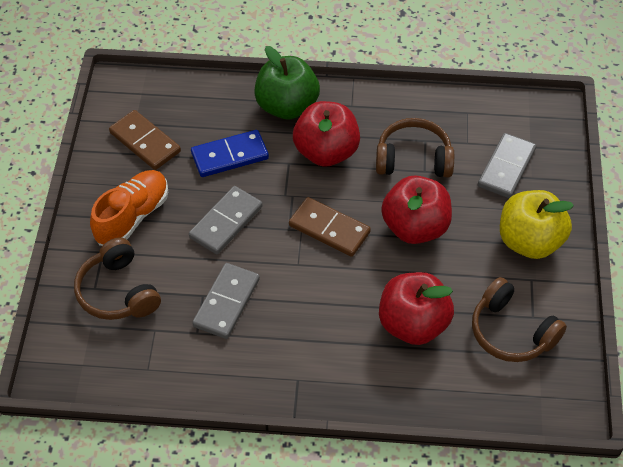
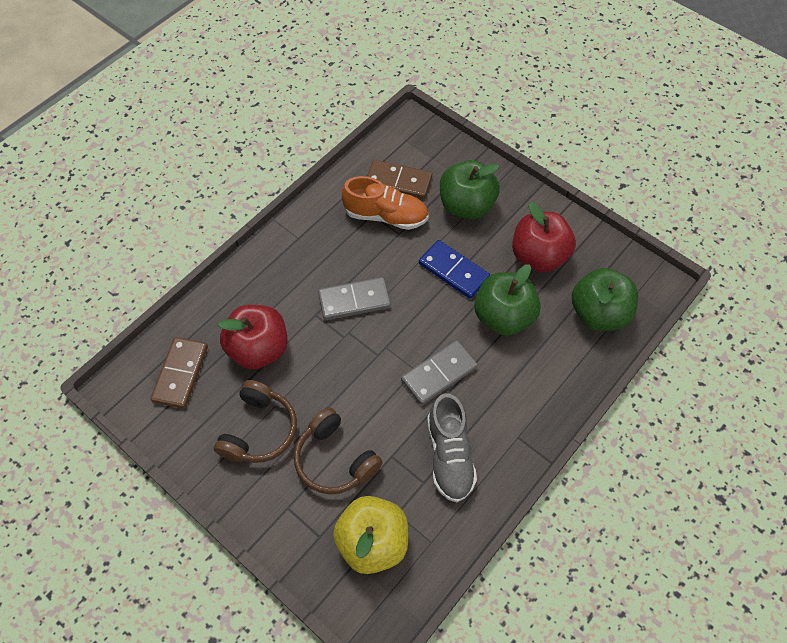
brown headphones: [74,237,161,320] [376,118,454,177] [472,277,567,362] = 3 -> [214,380,297,463] [294,407,383,494] = 2
green apple: [254,46,320,119] = 1 -> [440,160,500,219] [474,264,541,336] [572,268,638,331] = 3
grey domino: [189,186,262,254] [192,263,260,339] [478,133,536,198] = 3 -> [318,277,391,320] [401,340,478,405] = 2
grey shoe: none = 0 -> [427,393,477,502] = 1
red apple: [293,101,360,167] [379,272,454,345] [381,176,452,244] = 3 -> [218,305,288,370] [512,202,576,272] = 2

